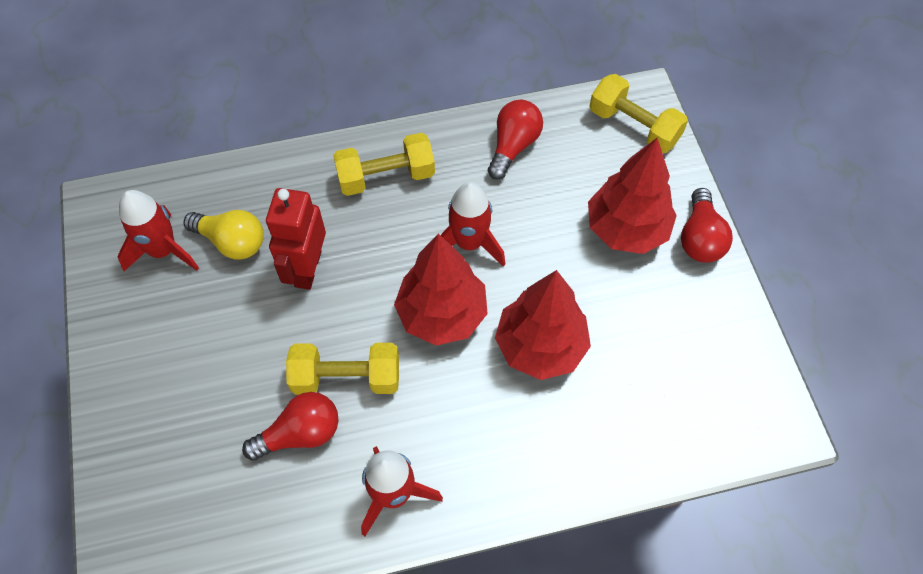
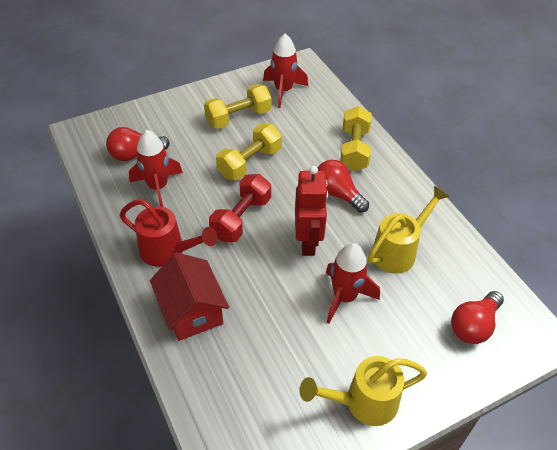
red dumbbell: none = 0 -> [209,174,271,242] = 1
red house: none = 0 -> [150,252,229,341] = 1
red tree: [394,233,488,345] [495,270,591,380] [588,138,677,254] = 3 -> none = 0
red watering can: none = 0 -> [120,199,218,267] = 1
yellow light bulb: [183,210,264,260] = 1 -> none = 0
yellow watering can: none = 0 -> [300,356,427,426] [368,186,449,274] = 2

